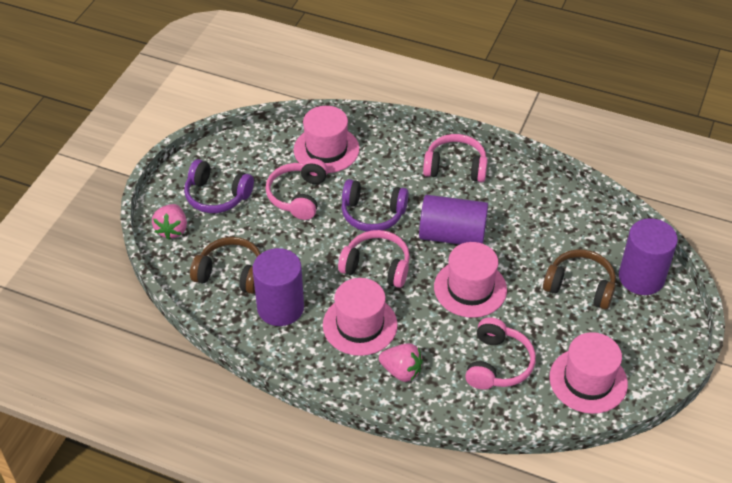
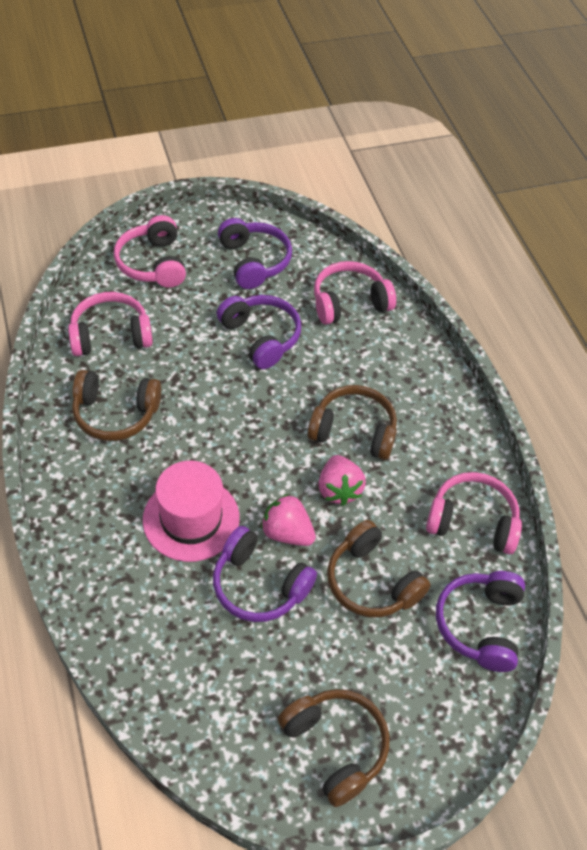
brown headphones: [190,237,261,294] [543,250,616,310] = 2 -> [72,370,161,441] [278,689,390,807] [307,385,397,460] [327,520,431,617] = 4
pink hat: [294,106,359,173] [323,278,398,356] [434,242,507,318] [549,332,628,414] = 4 -> [143,461,240,562] = 1
purple cylinder: [252,248,304,326] [419,195,488,244] [619,218,678,295] = 3 -> none = 0
purple headphones: [184,159,254,213] [342,179,409,232] = 2 -> [213,526,317,622] [217,295,301,369] [218,218,292,289] [436,571,525,672] = 4

